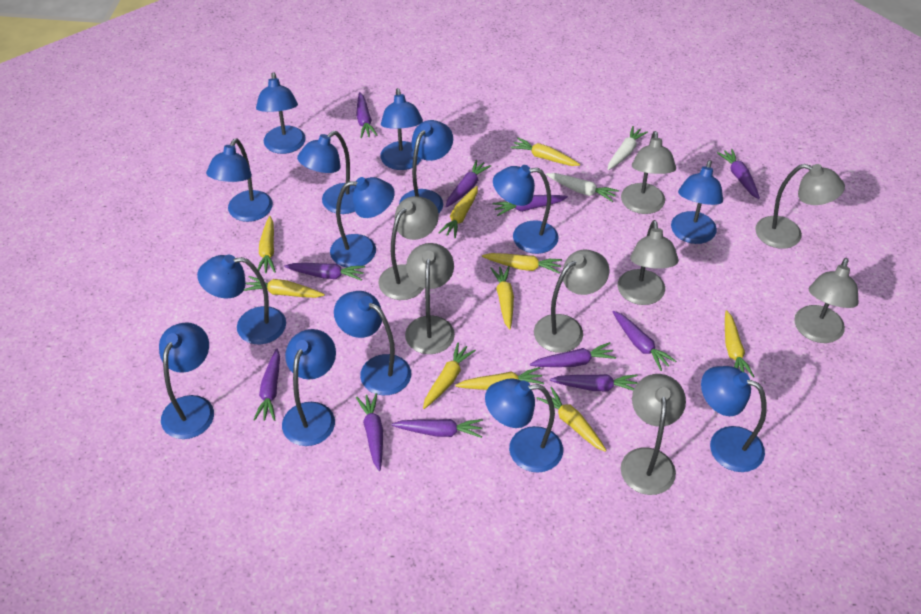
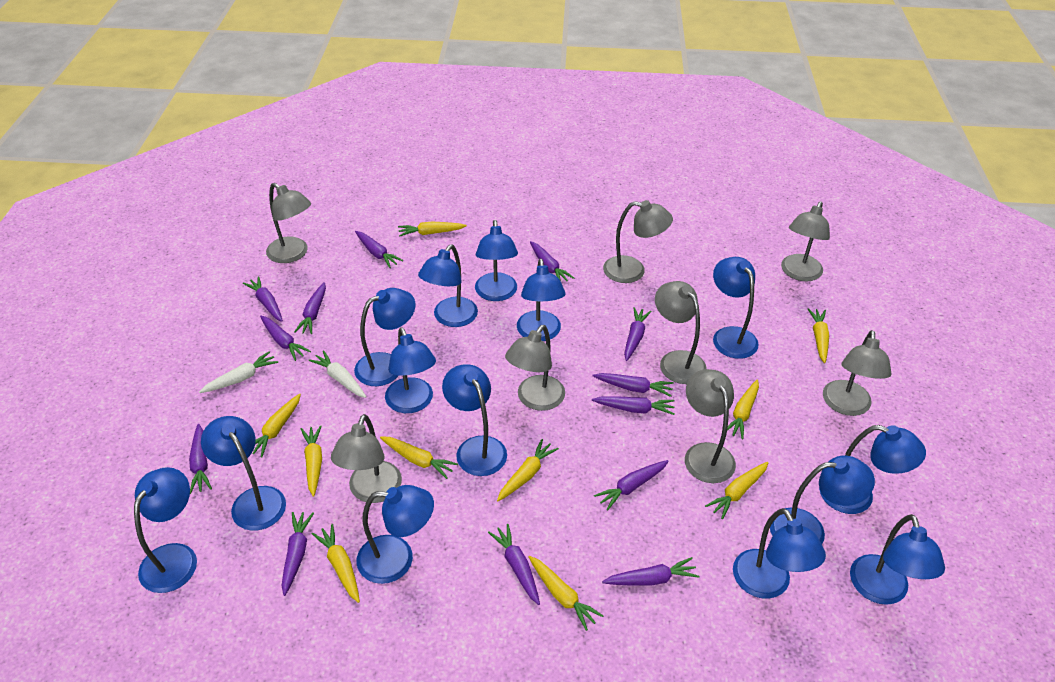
purple carrot: [253,349,280,421] [284,263,365,281] [356,393,383,471] [357,92,378,138] [392,419,483,438] [446,160,491,207] [492,195,568,216] [530,342,616,367] [550,374,638,391] [613,311,676,371] [717,149,760,199] = 11 -> [189,424,212,494] [243,276,283,322] [260,316,311,361] [282,512,314,596] [294,282,326,334] [355,231,403,268] [488,524,540,605] [530,241,574,281] [592,396,675,415] [593,373,674,397] [594,460,669,510] [602,557,699,586] [624,307,651,361] = 13

